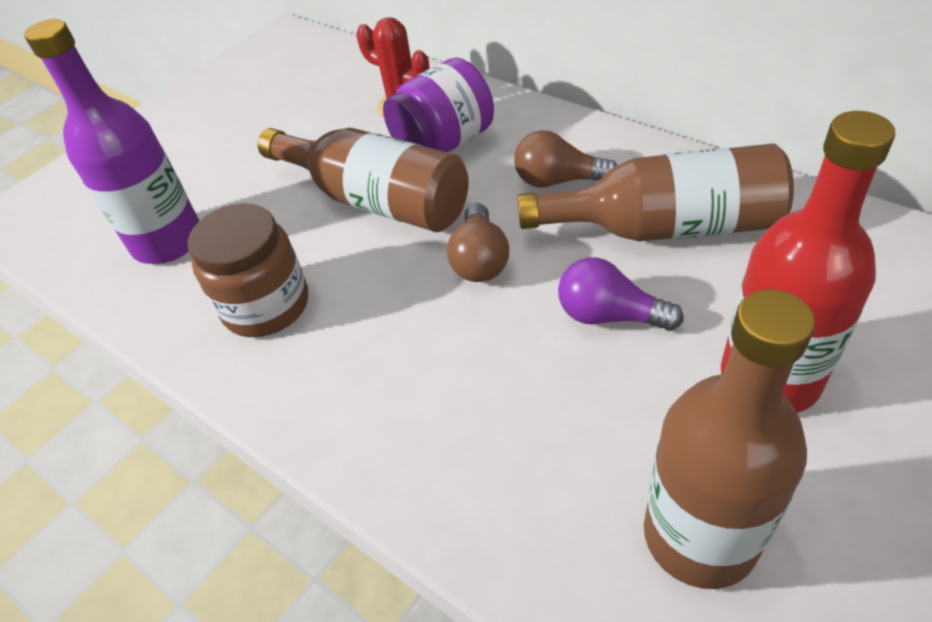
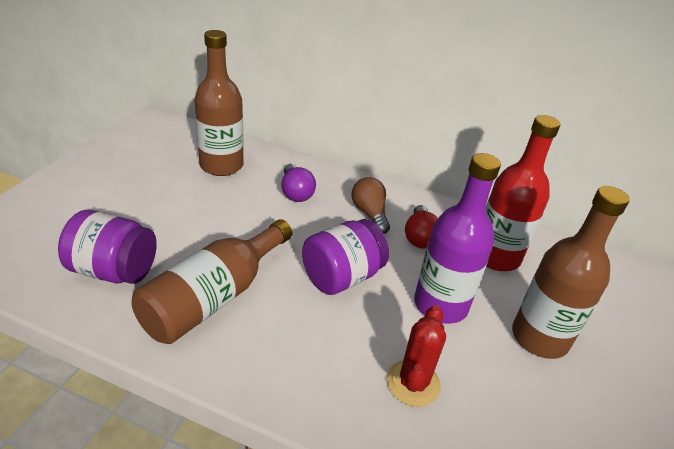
brown jar: [188,203,308,337] = 1 -> none = 0
brown light bulb: [447,203,509,282] [514,130,617,188] = 2 -> [351,177,390,234] = 1
purple jar: [383,57,494,152] = 1 -> [58,210,157,284] [302,219,389,295] = 2
red light bulb: none = 0 -> [405,205,438,249] = 1

